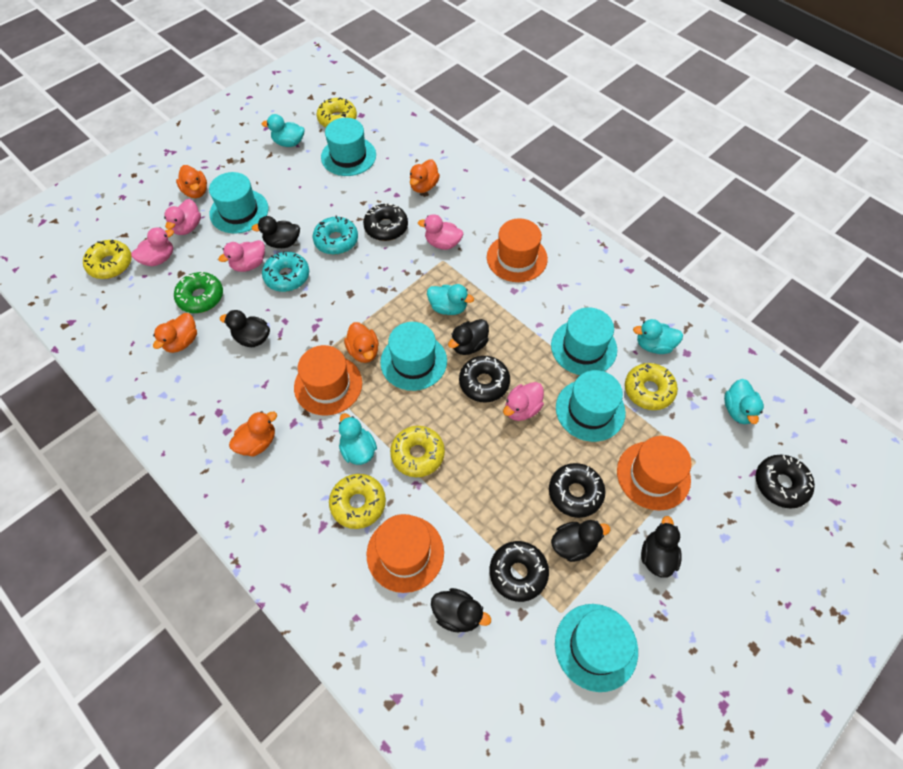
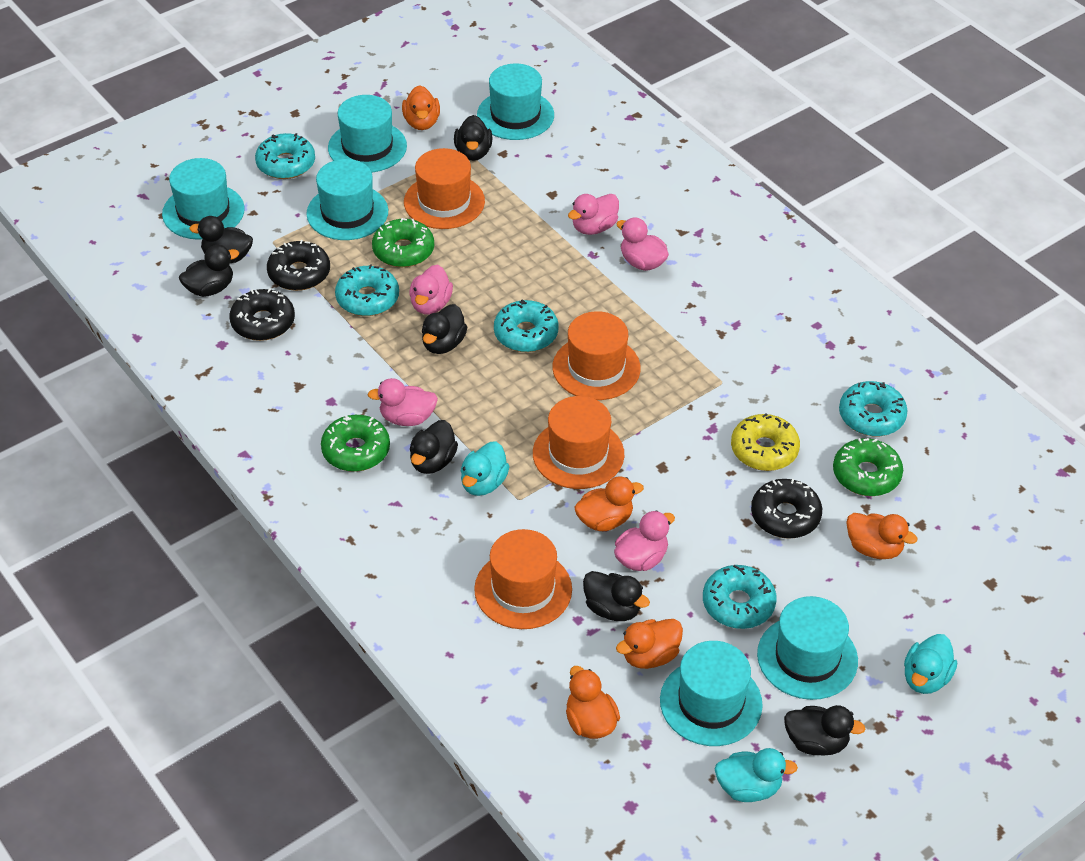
black donut: [363,203,408,241] [459,356,510,403] [490,541,549,602] [549,463,605,518] [756,455,815,509] = 5 -> [230,288,295,341] [267,240,330,291] [751,479,822,539] = 3
black duck: [220,310,270,347] [252,216,300,248] [431,588,491,633] [448,319,489,355] [551,520,610,562] [641,516,682,578] = 6 -> [179,245,239,297] [189,216,253,263] [410,420,458,474] [422,304,467,354] [454,115,493,161] [583,571,650,621] [784,705,866,756] = 7
green donut: [174,272,223,313] = 1 -> [321,415,390,472] [372,218,434,267] [833,438,903,496] = 3
turquoise donut: [262,251,309,292] [313,216,358,255] = 2 -> [255,133,315,179] [335,264,399,316] [494,299,559,352] [703,565,777,629] [839,381,908,436] = 5
turquoise duck: [261,114,304,147] [339,413,377,465] [427,284,474,315] [633,319,683,354] [724,379,764,424] = 5 -> [461,441,510,496] [715,748,798,802] [904,634,957,694] = 3
yellow donut: [83,240,132,279] [317,98,357,127] [329,474,386,529] [390,426,445,477] [625,363,678,410] = 5 -> [731,413,800,471] = 1

